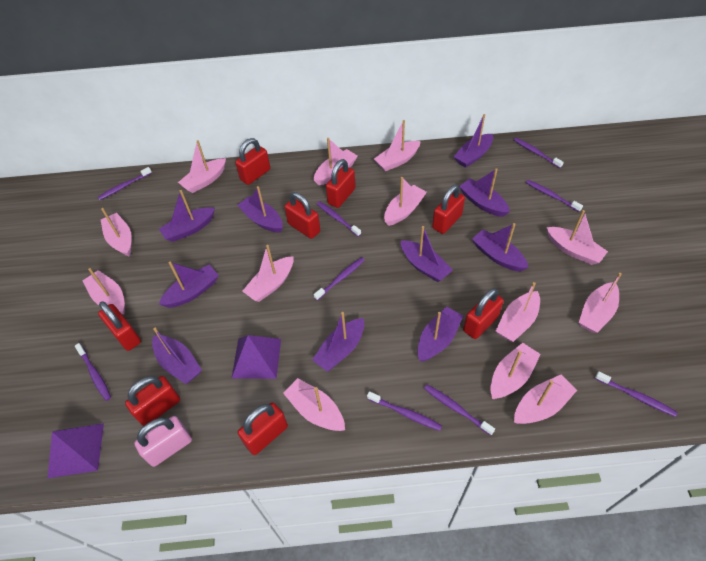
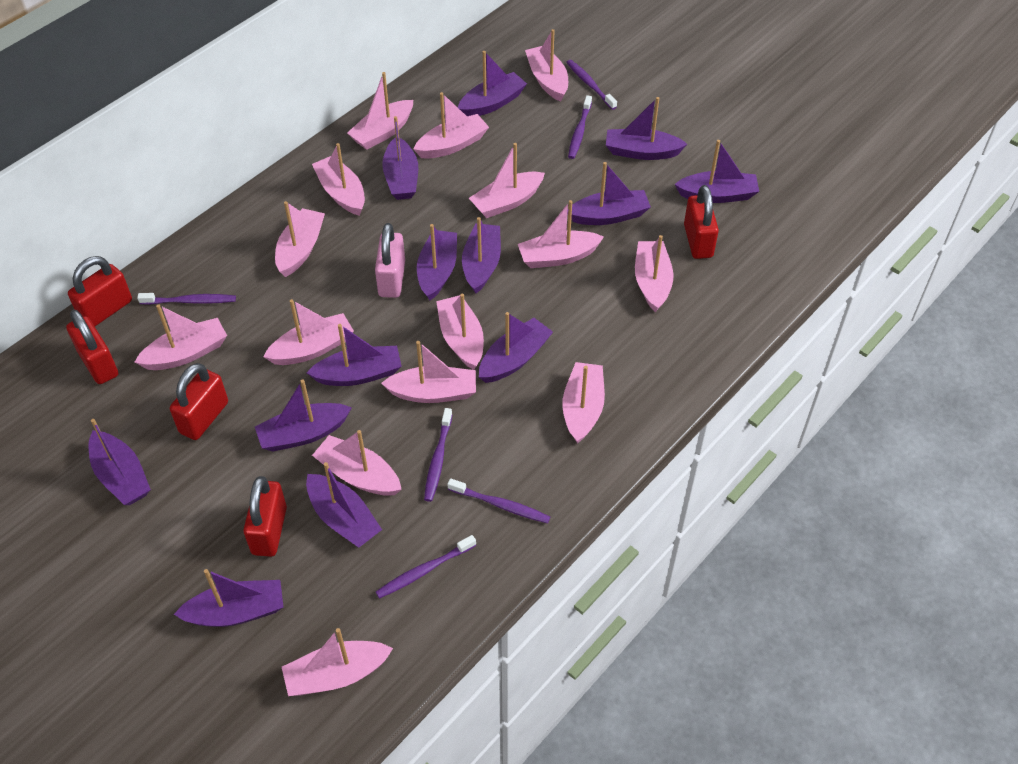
pink boat: [82,268,125,314] [101,208,132,257] [178,140,226,193] [243,245,294,302] [283,378,345,431] [314,138,358,185] [374,120,421,171] [384,177,427,226] [490,343,541,399] [496,282,540,342] [514,374,577,424] [547,210,608,265] [579,273,622,333] = 13 -> [135,304,227,370] [263,299,354,365] [275,201,325,277] [282,628,393,696] [312,143,365,216] [312,430,402,496] [347,72,413,150] [381,341,476,403] [413,92,489,159] [436,294,484,370] [469,143,545,218] [518,200,604,268] [525,29,568,102] [562,362,605,444] [635,235,673,312] = 15
purple boat: [152,328,202,384] [159,190,215,242] [159,261,219,308] [237,186,283,233] [312,312,364,372] [401,226,453,282] [418,306,463,362] [454,114,493,168] [459,168,510,217] [472,223,529,272] = 10 -> [88,419,151,505] [174,569,283,627] [255,379,352,451] [306,462,382,548] [307,324,402,386] [382,116,418,200] [417,224,457,300] [458,51,527,116] [462,217,501,293] [479,312,553,383] [567,162,651,225] [606,97,687,160] [675,140,759,203] = 13
purple pyramid: [47,423,104,479] [232,335,281,379] = 2 -> none = 0
purple toothbrush: [75,343,111,401] [98,167,152,200] [314,257,365,301] [316,201,361,237] [367,391,442,431] [424,384,495,435] [514,138,564,168] [526,180,583,212] [595,371,678,417] = 9 -> [137,293,236,305] [376,535,476,599] [424,408,452,502] [447,478,550,524] [566,60,617,110] [568,95,592,159] = 6
red padlock: [98,301,141,351] [125,376,180,426] [235,138,270,185] [238,402,288,455] [285,192,320,239] [326,159,355,208] [432,185,465,234] [463,288,504,339] = 8 -> [66,310,118,384] [68,256,132,326] [170,363,228,440] [243,476,287,557] [684,185,719,259] = 5

